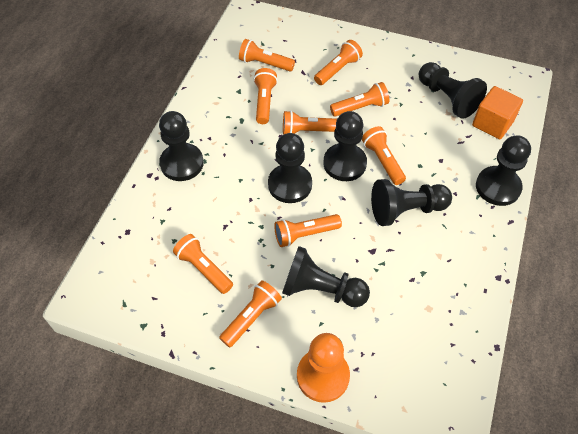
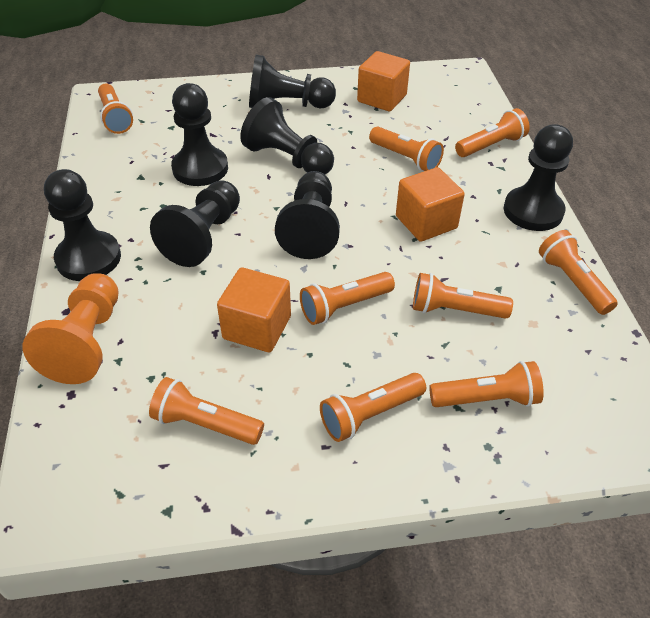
orange cube: [472,86,523,139] = 1 -> [217,267,291,352] [357,51,410,111] [396,167,465,242] = 3

